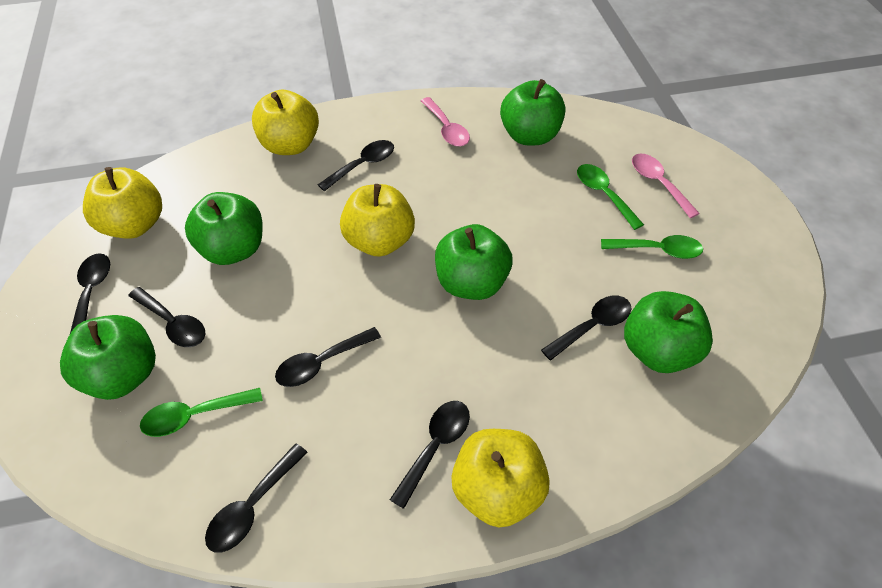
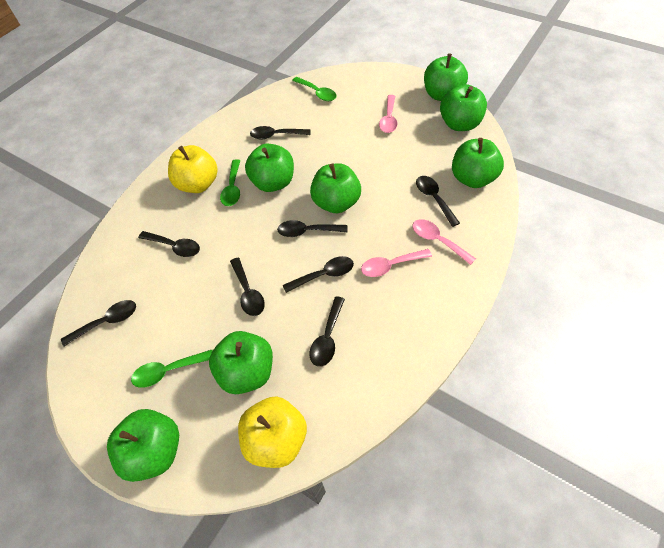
black spoon: [70,253,110,333] [128,287,205,347] [205,443,308,553] [275,327,381,387] [318,140,394,191] [390,401,470,509] [541,296,632,361] = 7 -> [61,300,136,346] [138,231,200,257] [230,258,265,316] [250,126,310,139] [277,220,348,237] [283,256,354,293] [309,296,345,367] [416,176,460,227] = 8
green apple: [60,315,156,400] [185,192,262,265] [435,224,512,300] [500,79,565,145] [624,291,713,373] = 5 -> [107,409,179,482] [209,331,273,394] [245,144,294,192] [310,163,361,213] [424,53,468,101] [440,84,487,131] [452,138,504,188] = 7
pink spoon: [421,97,470,146] [632,154,700,218] = 2 -> [361,249,432,277] [379,95,397,133] [412,219,476,265] = 3
yellow apple: [83,167,162,239] [252,89,319,155] [340,184,415,257] [451,429,550,527] = 4 -> [168,145,218,193] [238,396,307,468] = 2

